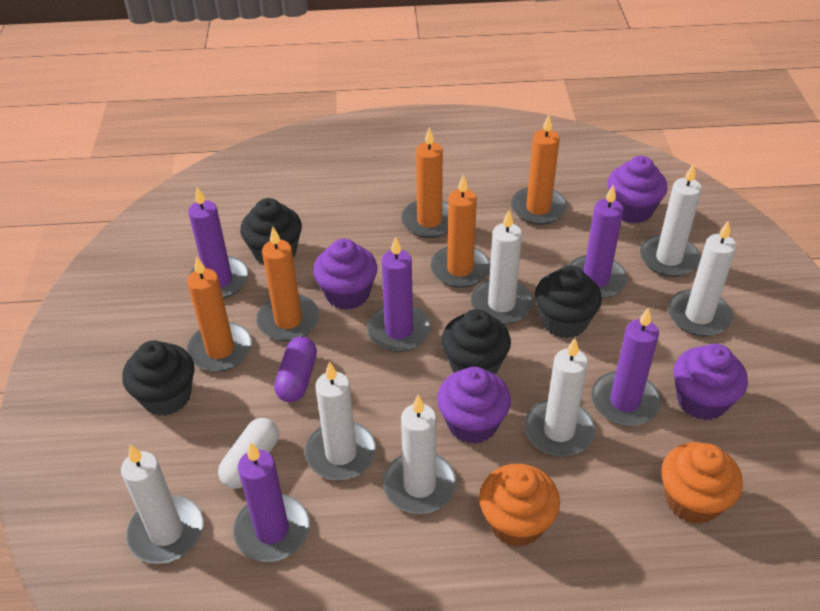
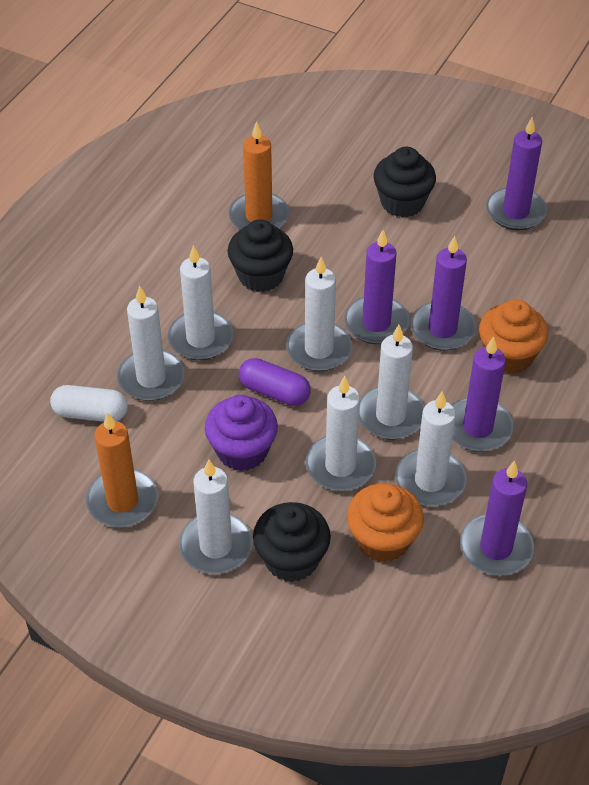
black cupcake: [122,340,194,416] [240,198,302,265] [441,309,511,374] [535,266,602,338] = 4 -> [227,219,293,292] [253,502,331,582] [373,147,436,217] = 3
orange candle: [187,256,252,372] [256,227,319,341] [401,127,448,238] [431,174,490,288] [511,115,567,225] = 5 -> [86,412,158,527] [229,121,289,230] = 2
purple cupcake: [313,239,377,310] [437,367,511,444] [608,156,668,223] [674,344,748,420] = 4 -> [205,395,278,471] = 1

